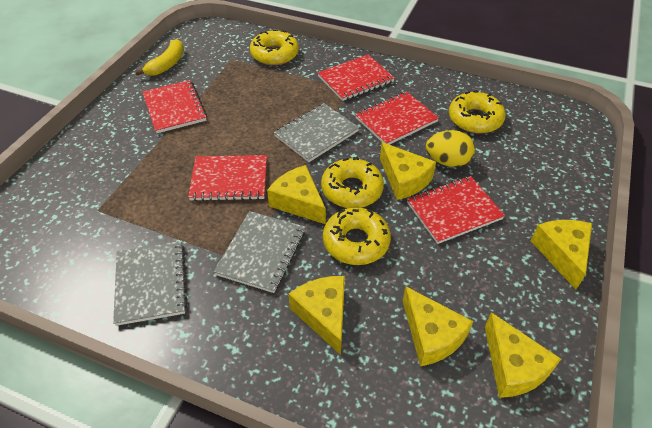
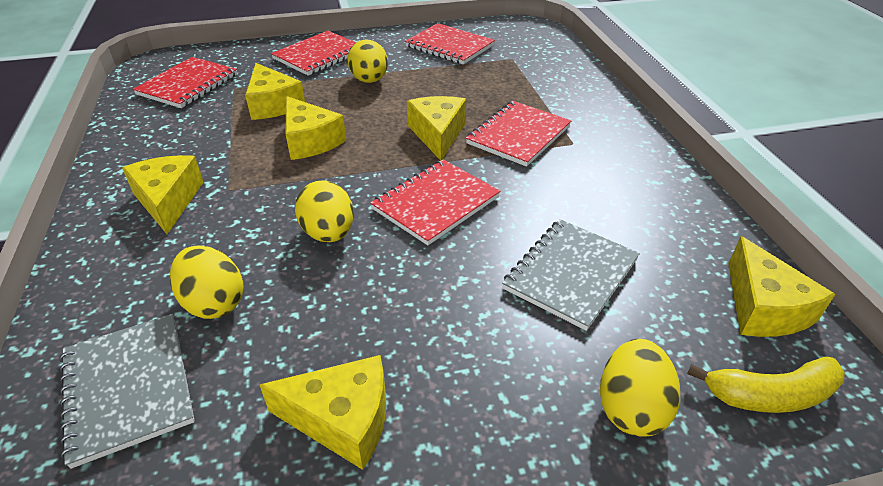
grey notebook: [113,241,187,326] [214,211,305,293] [274,103,359,162] = 3 -> [60,314,195,469] [502,219,640,331] = 2
yellow donut: [250,29,299,65] [321,157,384,208] [323,207,391,265] [449,90,506,134] = 4 -> none = 0
yellow egg: [426,130,475,167] = 1 -> [170,245,243,319] [295,180,354,242] [347,40,388,83] [600,339,680,437] = 4

